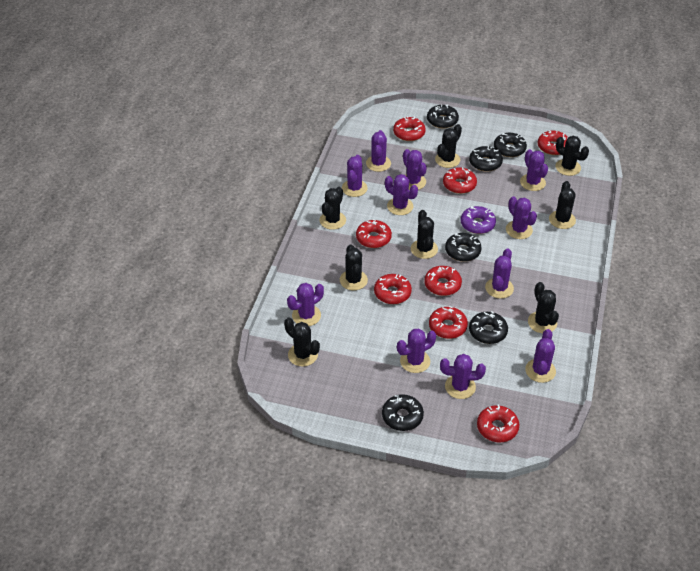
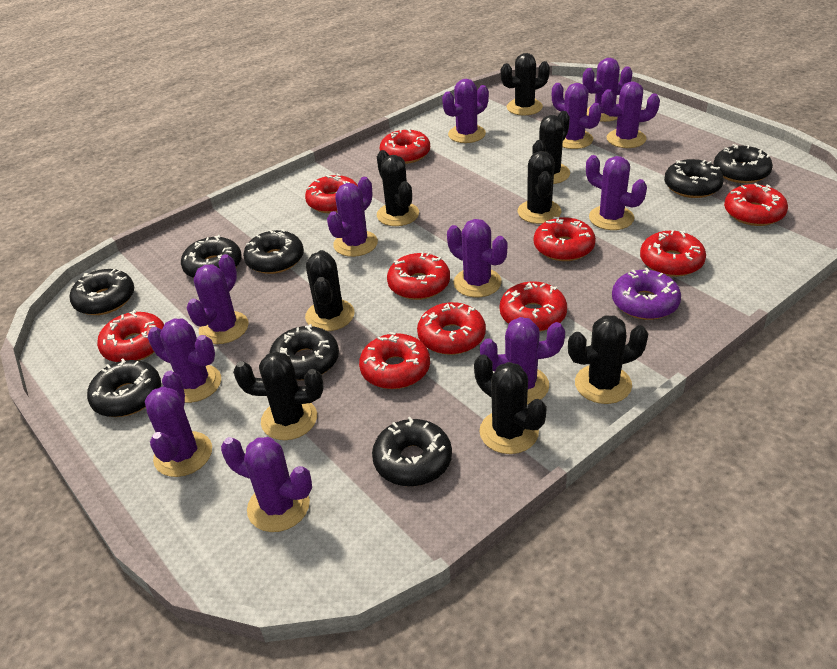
black donut: [382,394,424,431] [427,104,459,129] [445,233,482,262] [469,146,503,172] [469,311,508,344] [494,133,527,157] = 6 -> [69,269,134,315] [87,358,161,417] [181,235,242,278] [243,229,304,274] [269,324,339,380] [372,417,452,486] [664,159,724,198] [713,144,773,183] = 8
purple cactus: [287,283,324,326] [342,155,368,197] [366,130,391,172] [385,174,418,215] [397,328,436,373] [403,149,427,190] [440,354,486,399] [485,248,514,299] [506,196,537,239] [520,149,548,191] [525,329,556,383] = 11 -> [145,371,212,477] [148,319,221,403] [186,254,249,344] [221,437,312,532] [327,177,378,257] [442,79,489,143] [447,219,507,297] [480,317,565,405] [552,83,602,149] [583,58,633,122] [586,155,647,230] [601,81,660,148] = 12
red donut: [356,219,392,248] [374,274,412,304] [393,116,426,141] [424,266,462,296] [429,306,468,339] [443,167,477,194] [477,405,519,442] [537,130,568,155] = 8 -> [97,310,164,362] [305,174,358,213] [359,332,430,389] [380,128,430,164] [387,252,450,300] [417,302,486,355] [500,281,567,332] [534,217,596,261] [640,230,706,277] [724,183,788,226] = 10

